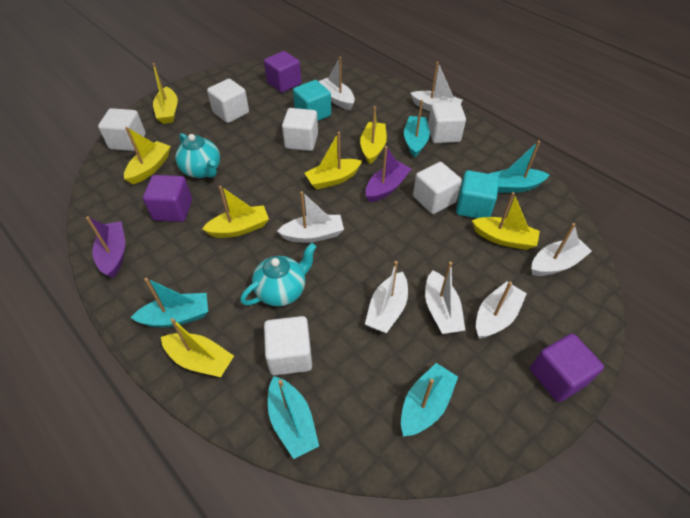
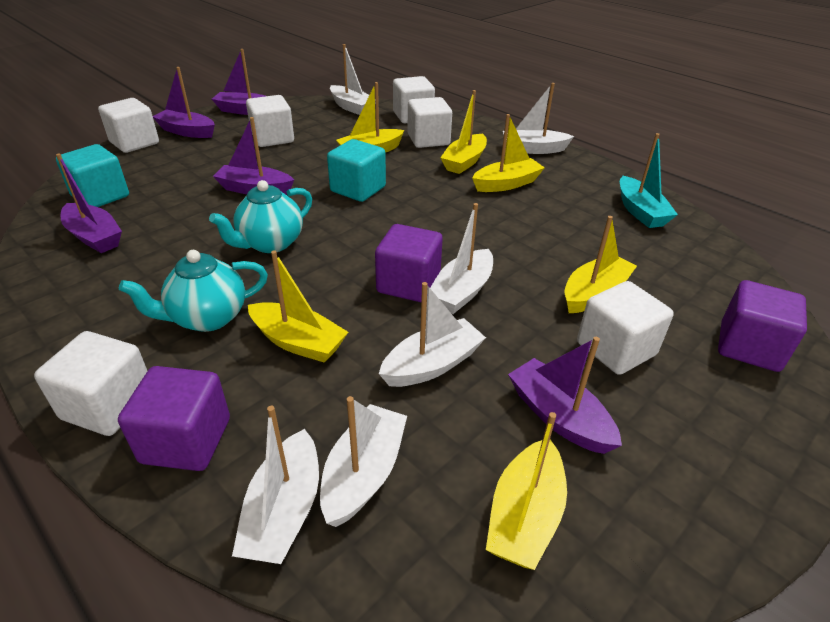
purple boat: [86,216,125,278] [365,146,411,202] = 2 -> [56,153,122,253] [153,67,215,138] [212,49,265,115] [213,117,294,195] [508,337,622,454] = 5
turquoise boat: [130,278,208,327] [268,376,319,459] [401,363,458,436] [404,100,430,158] [489,140,550,193] = 5 -> [620,133,678,228] = 1
white boat: [277,191,344,243] [318,57,355,110] [365,261,408,333] [410,61,462,111] [425,262,465,334] [476,281,527,339] [531,223,592,276] = 7 -> [232,406,319,564] [320,396,407,527] [330,44,369,115] [379,282,486,387] [430,203,493,314] [503,83,574,154] = 6
yellow boat: [124,127,171,184] [152,63,178,124] [161,318,234,377] [202,186,269,238] [305,132,362,190] [360,106,387,164] [472,192,540,250] = 7 -> [248,251,348,363] [336,82,405,153] [440,90,487,174] [472,114,545,192] [486,412,567,570] [564,216,637,313] = 6

